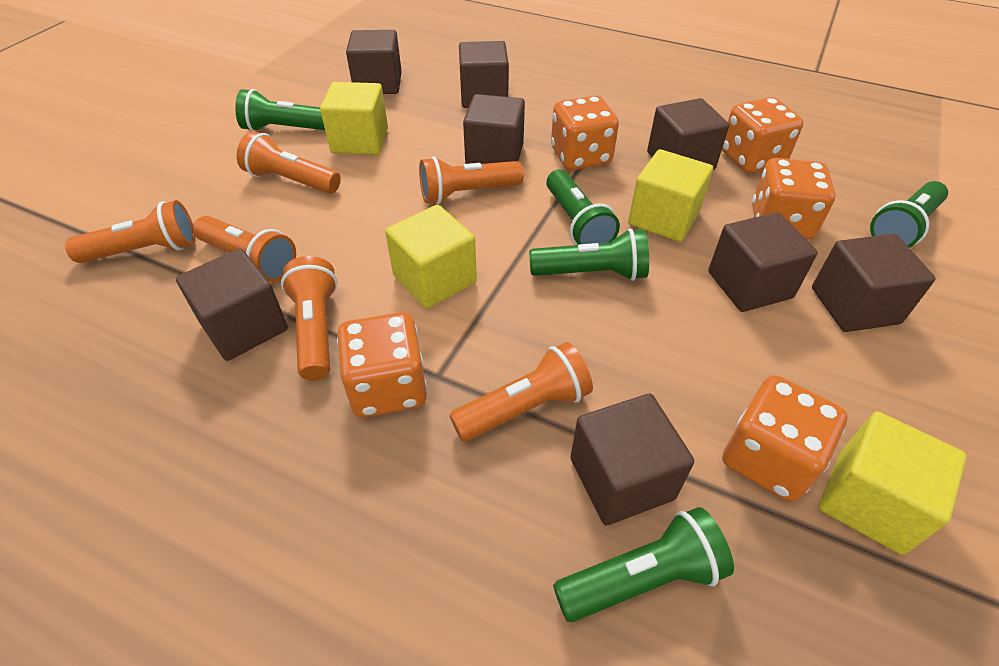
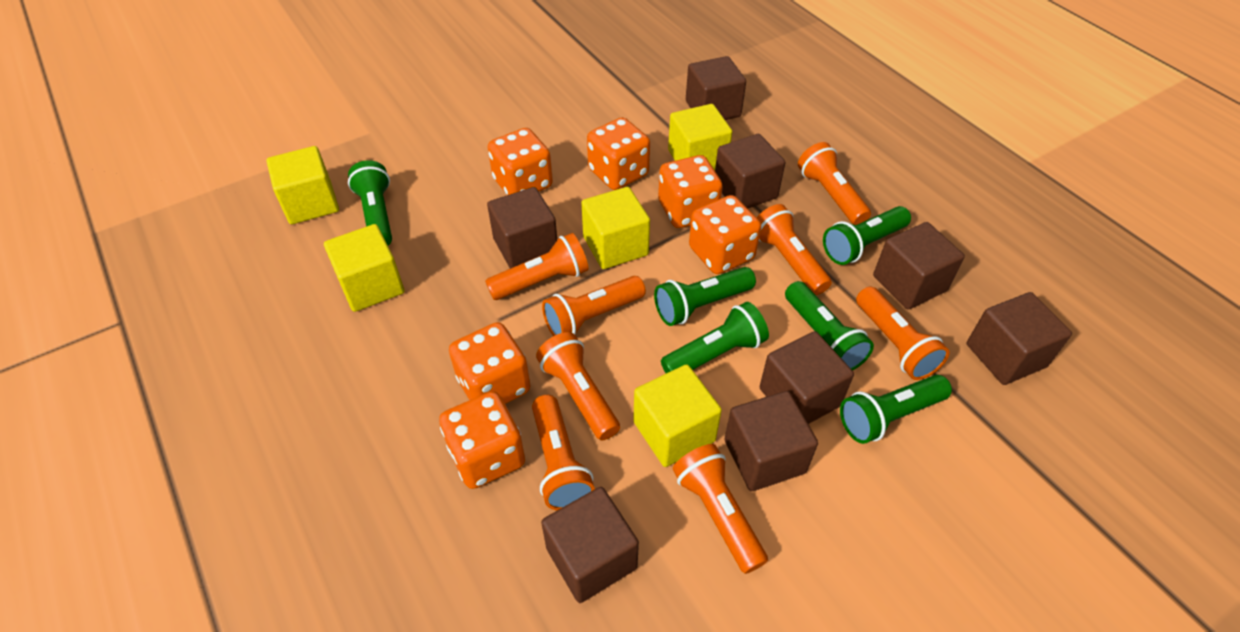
green flashlight: [235,89,325,131] [529,228,649,281] [546,170,620,245] [553,507,734,622] [870,181,948,248] = 5 -> [348,160,392,245] [654,267,756,326] [661,302,769,373] [785,281,874,370] [823,206,911,265] [840,375,952,444] = 6
orange dice: [337,312,427,418] [551,95,619,170] [722,97,803,173] [722,375,848,502] [752,158,836,240] = 5 -> [439,391,525,489] [449,322,531,404] [488,128,553,195] [587,117,650,190] [658,155,723,228] [689,195,761,274] = 6
orange flashlight: [65,200,196,263] [193,216,296,282] [237,131,341,194] [281,256,338,380] [419,157,524,204] [450,342,593,441] = 6 -> [485,233,589,300] [532,395,595,510] [536,332,620,440] [542,276,646,336] [673,444,768,574] [756,204,832,295] [798,142,871,225] [856,287,950,380] = 8
yellow cube: [320,82,388,155] [385,205,477,309] [628,149,713,242] [819,411,967,555] = 4 -> [266,146,339,224] [324,224,404,312] [581,187,650,269] [633,364,722,467] [668,104,732,170] = 5

